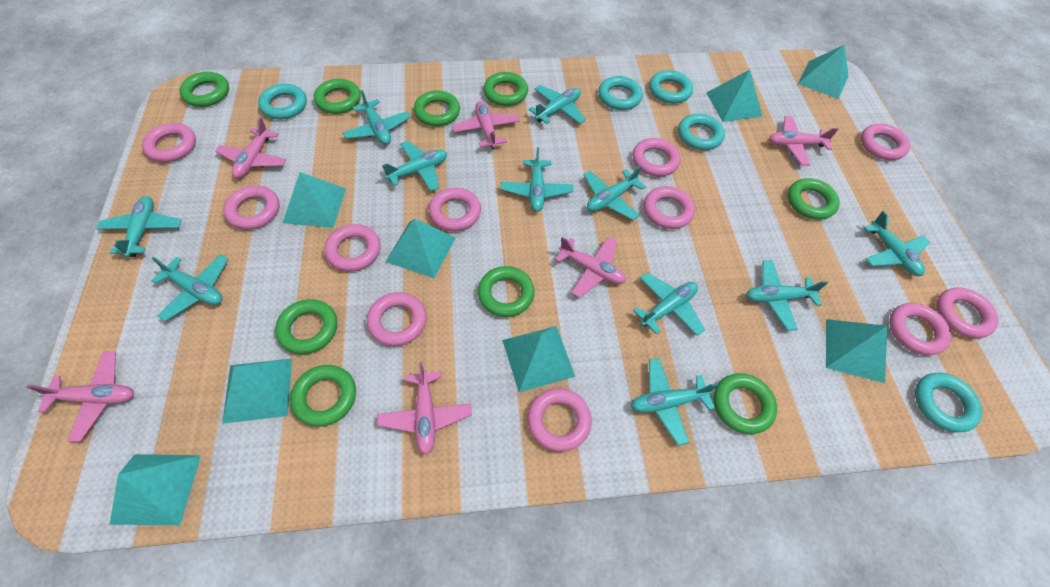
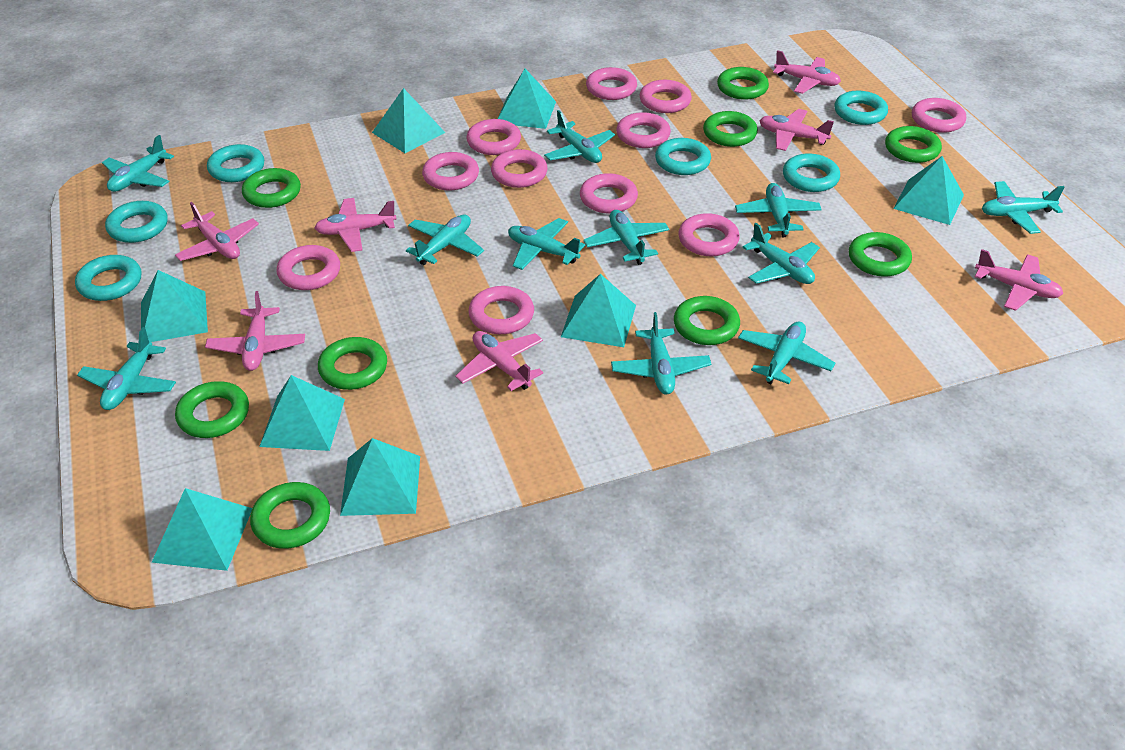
pink plane: [27,351,134,442] [215,117,287,178] [377,362,472,455] [452,101,520,149] [555,237,626,298] [769,116,839,166] = 6 -> [175,202,259,261] [205,291,305,371] [314,198,396,252] [456,331,543,391] [759,109,834,151] [773,50,841,94] [975,249,1063,311] = 7
turquoise ring: [258,84,307,119] [598,76,643,110] [649,70,693,104] [678,114,725,150] [915,373,982,432] = 5 -> [75,255,141,301] [105,201,168,243] [207,144,264,182] [655,138,711,175] [783,153,840,192] [834,91,888,125] = 6

